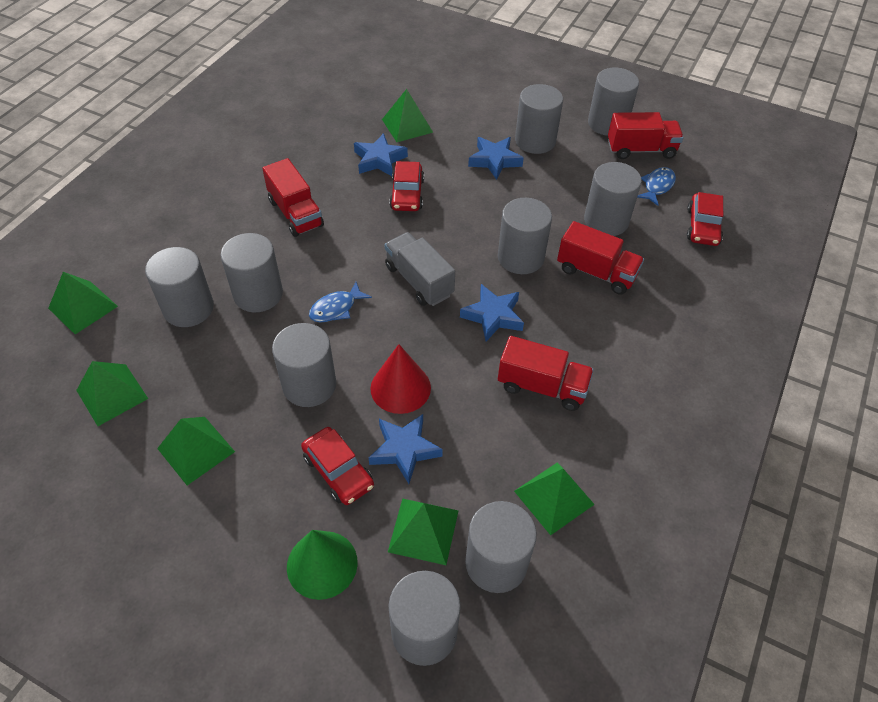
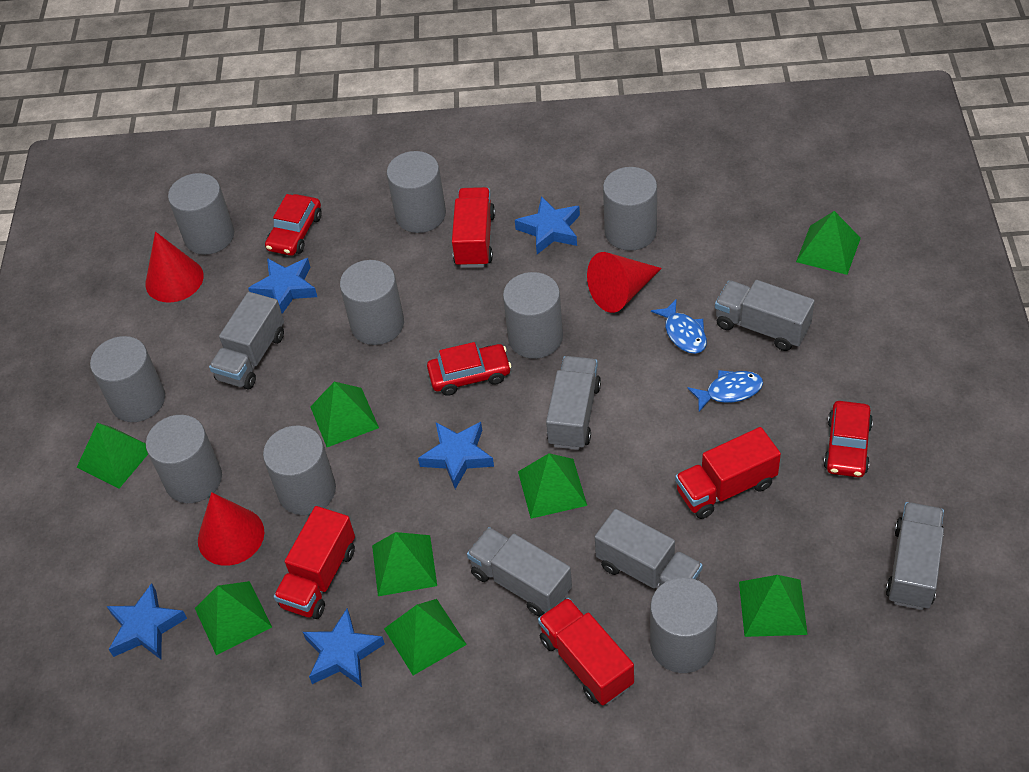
blue star: [354,133,408,176] [369,414,443,484] [460,284,524,341] [468,137,524,180] = 4 -> [107,583,187,659] [248,258,317,314] [303,608,385,687] [418,422,494,489] [515,196,580,254] = 5
green cone: [287,530,358,600] = 1 -> none = 0
green pyramid: [48,272,118,334] [76,361,148,426] [157,417,235,485] [382,89,433,142] [388,498,458,565] [514,462,595,535] = 6 -> [77,423,148,489] [195,581,272,655] [310,382,379,447] [372,532,437,596] [384,599,467,675] [518,453,587,519] [739,575,808,637] [796,211,861,275] = 8
grey truck: [385,232,455,306] = 1 -> [209,292,284,389] [467,527,572,617] [546,356,601,450] [595,509,703,589] [715,280,815,351] [886,502,944,610] = 6
red cone: [370,344,431,414] = 1 -> [145,231,204,302] [198,492,264,566] [587,252,662,313] = 3

